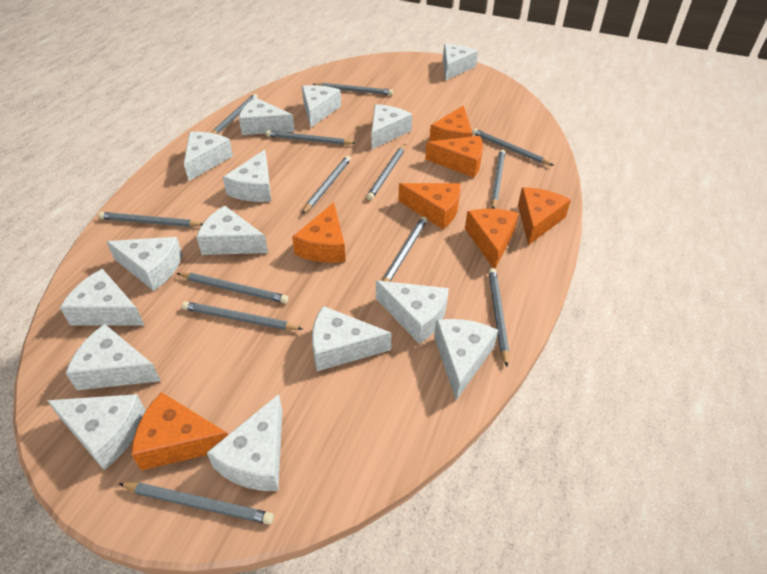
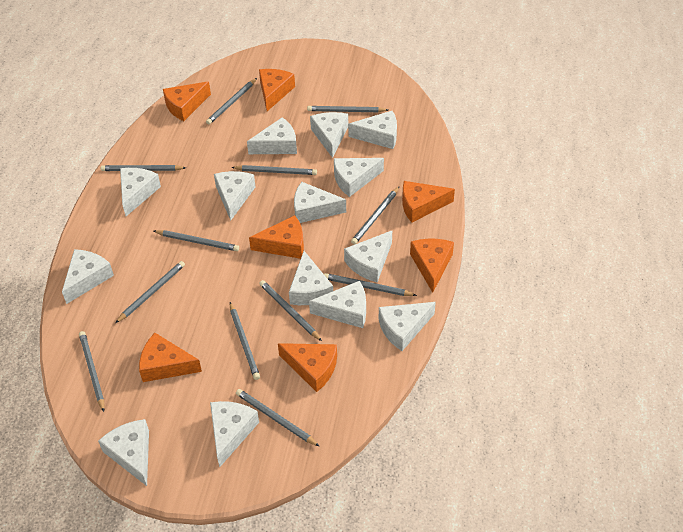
grey pencil: [98,212,203,227] [119,483,274,525] [176,273,289,303] [182,301,302,330] [211,94,258,134] [266,130,355,145] [302,156,351,214] [312,83,393,95] [367,144,405,200] [382,216,427,282] [472,129,554,166] [489,268,509,367] [491,149,505,209] = 13 -> [79,331,104,412] [101,165,186,171] [115,261,185,323] [154,230,239,251] [206,78,257,125] [230,302,260,380] [231,165,317,175] [236,389,319,446] [259,280,322,341] [307,106,388,112] [324,273,417,296] [351,186,400,245] = 12
white cheese: [47,394,146,470] [60,269,145,326] [66,324,161,390] [106,237,183,291] [184,132,233,181] [196,206,268,255] [207,394,282,491] [223,150,271,202] [239,98,295,135] [302,85,341,127] [312,306,392,371] [372,104,412,149] [376,281,449,344] [434,319,498,400] [443,44,478,81] = 15 -> [62,249,114,304] [98,419,149,486] [120,168,161,216] [210,401,259,468] [214,171,255,220] [247,117,297,154] [289,251,333,305] [294,182,346,223] [309,281,366,328] [310,112,348,158] [334,158,384,197] [344,231,392,283] [348,111,397,149] [379,302,436,351] = 14

